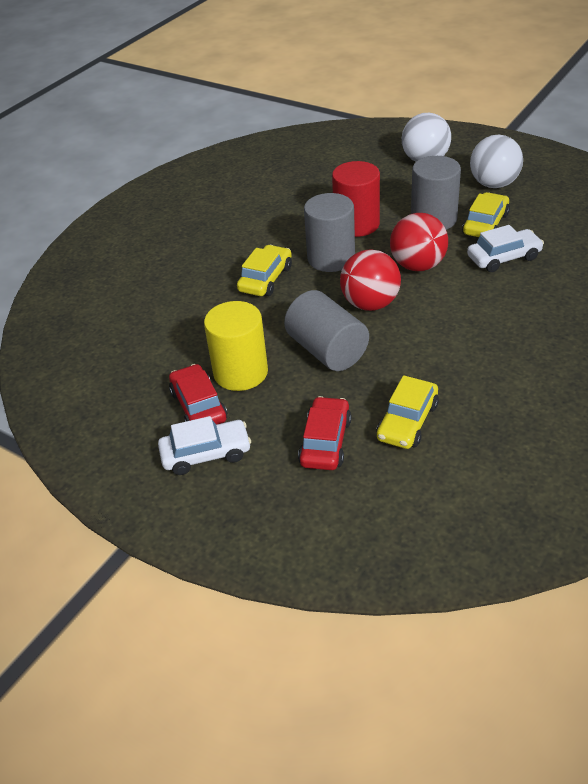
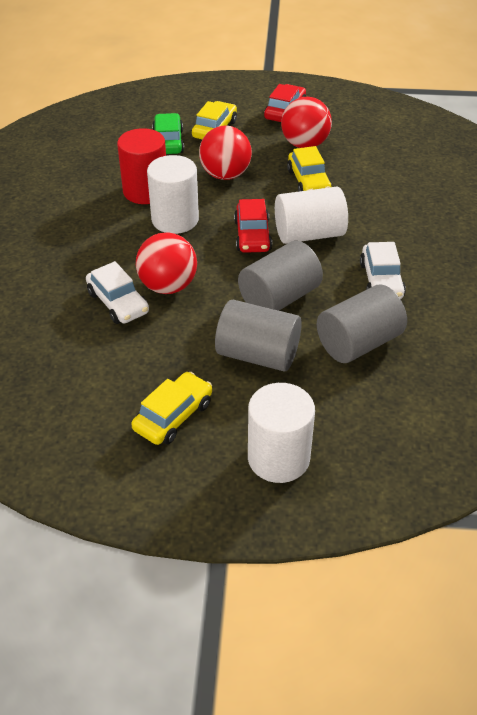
green car: none = 0 -> [152,113,184,154] = 1
red ball: [340,249,401,311] [390,213,448,271] = 2 -> [136,232,197,294] [199,126,252,180] [281,97,332,148] = 3
white ball: [402,113,451,162] [470,135,523,188] = 2 -> none = 0
white cylinder: none = 0 -> [147,155,199,234] [248,383,315,483] [275,187,348,244] = 3
yellow cylinder: [204,301,268,391] = 1 -> none = 0

